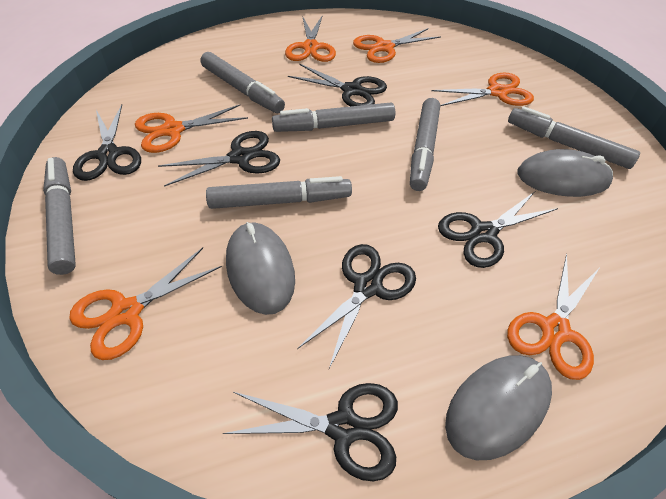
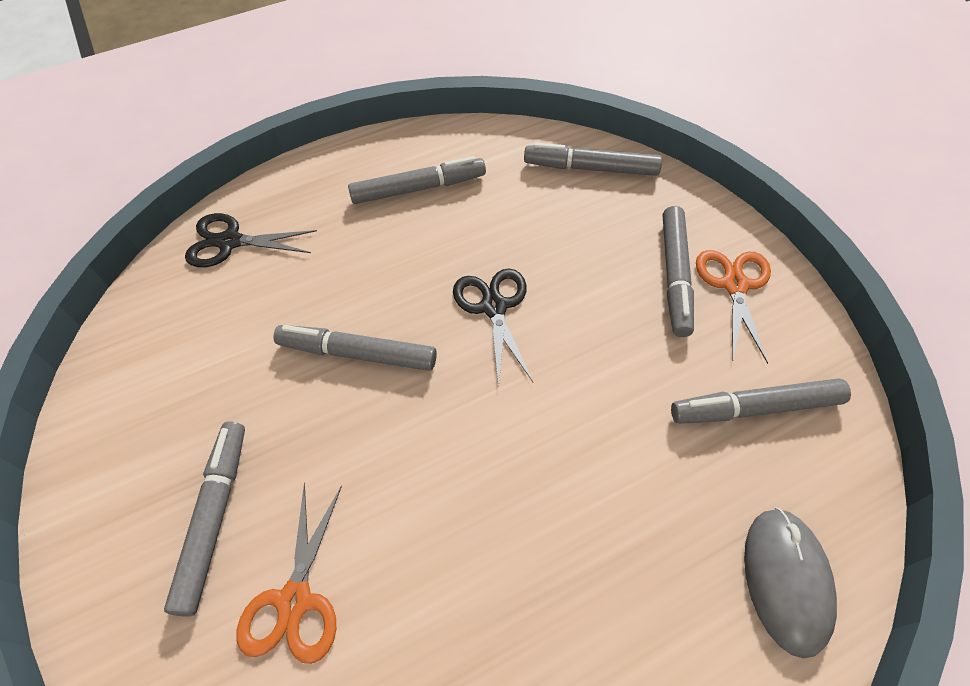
black scissors: [73,104,141,181] [158,131,280,187] [223,383,398,482] [288,63,387,107] [297,244,416,369] [438,192,558,268] = 6 -> [185,213,317,267] [453,269,533,388] = 2
grey mouse: [226,222,295,315] [445,355,552,460] [517,149,613,197] = 3 -> [744,508,837,658] = 1
orange scissors: [69,248,222,360] [135,105,248,153] [285,15,336,62] [353,28,441,63] [431,73,534,106] [507,254,599,380] = 6 -> [237,483,342,664] [696,250,771,364] = 2

